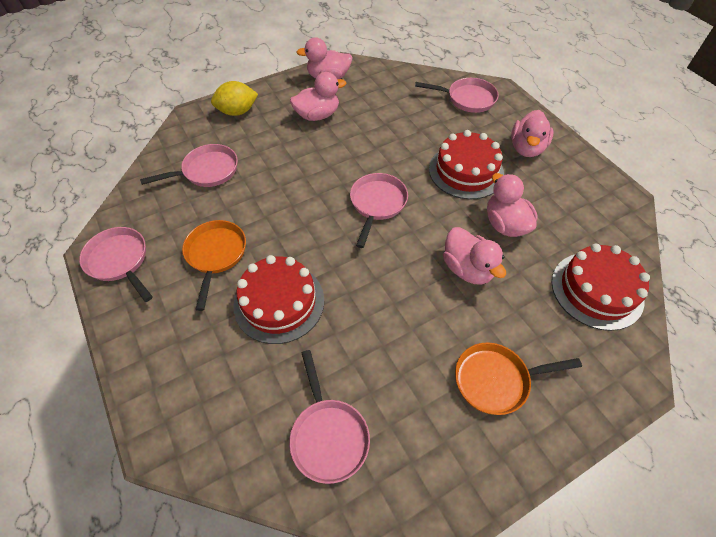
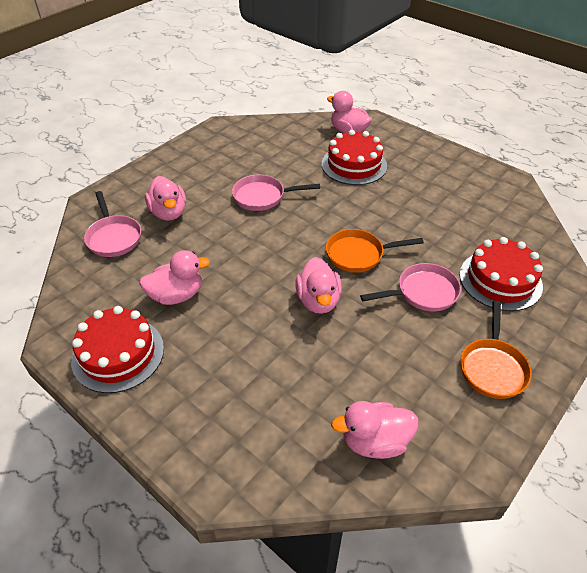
pink pan: [79,227,153,302] [140,144,238,187] [289,350,370,484] [350,173,408,248] [415,78,499,113] = 5 -> [84,191,141,257] [232,175,320,211] [360,263,461,311] = 3
yellow lemon: [211,81,258,116] = 1 -> none = 0

